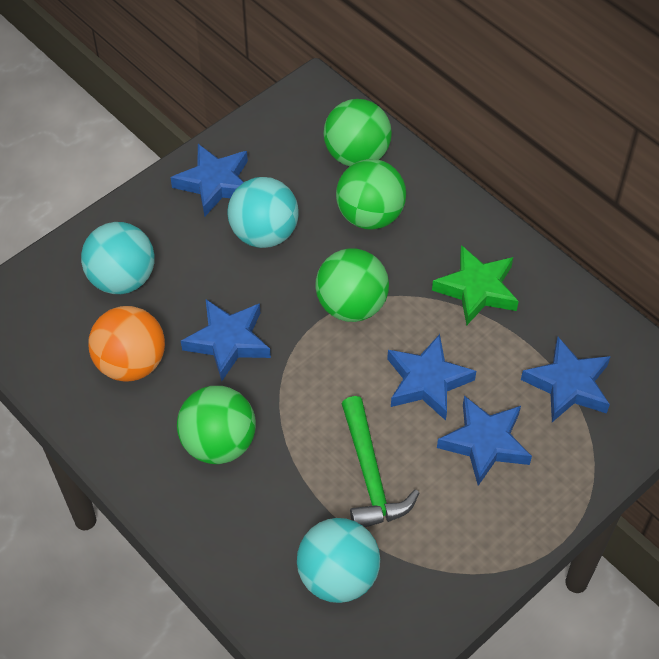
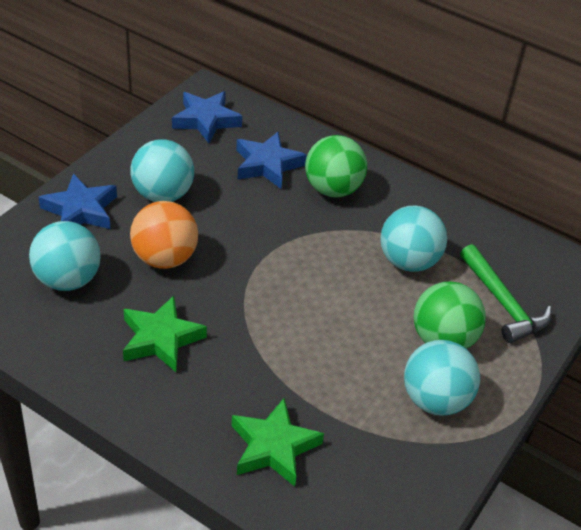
blue star: [170,144,248,217] [181,299,271,381] [387,334,476,420] [437,396,532,486] [521,337,611,422] = 5 -> [38,173,117,229] [172,91,242,143] [236,132,307,189] = 3
green ball: [177,386,256,464] [315,248,389,322] [324,99,392,167] [336,159,406,230] = 4 -> [305,135,367,198] [414,281,486,349] = 2
green star: [432,245,519,325] = 1 -> [123,296,207,372] [232,398,324,487] = 2
turquoise ball: [81,222,155,294] [228,177,299,248] [297,518,380,603] = 3 -> [29,221,101,291] [130,139,194,202] [380,205,447,272] [404,340,480,416] = 4

